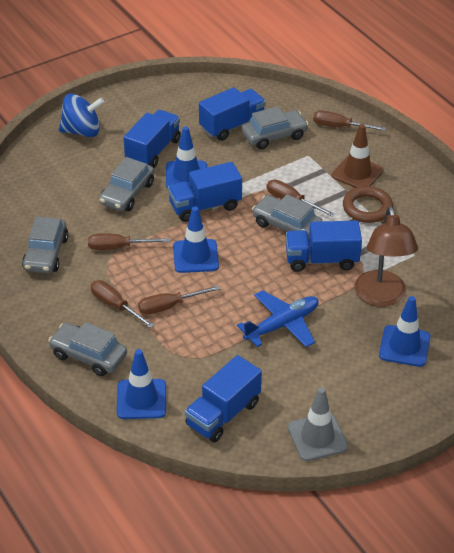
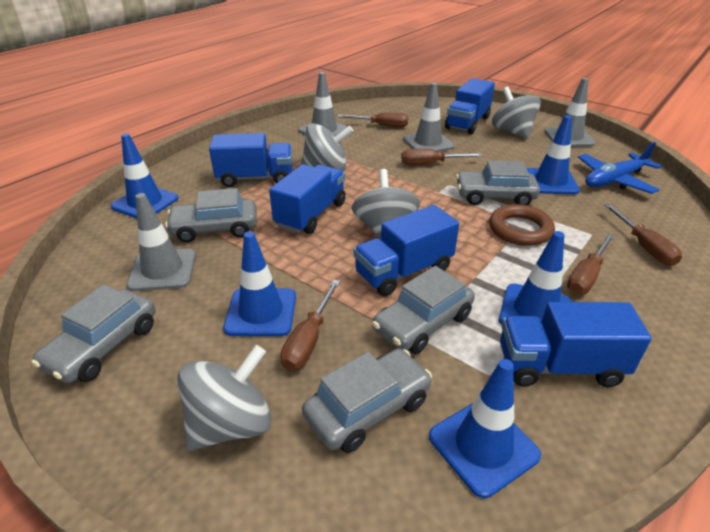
blue spinning top: [59,94,104,137] = 1 -> none = 0
blue traffic cone: [117,349,166,419] [166,126,207,188] [173,206,219,273] [379,296,431,367] = 4 -> [111,133,179,218] [223,231,296,336] [429,359,541,498] [499,231,572,325] [527,115,580,194] = 5
brown lamp: [355,207,418,307] = 1 -> none = 0
brown traffic cone: [332,124,383,188] = 1 -> none = 0
grey spinning top: none = 0 -> [178,345,271,451] [301,123,354,171] [352,169,420,239] [492,86,541,139] = 4
grey traffic cone: [288,387,348,461] = 1 -> [127,193,196,291] [299,72,348,136] [403,83,454,152] [544,78,596,147] = 4

